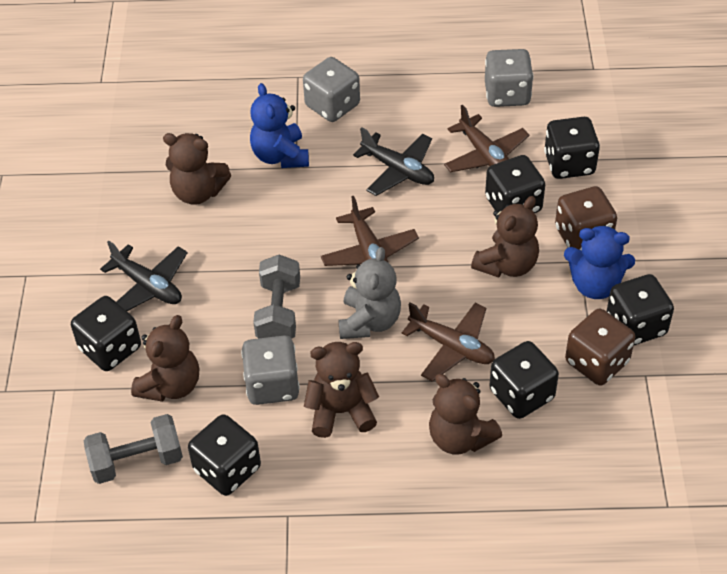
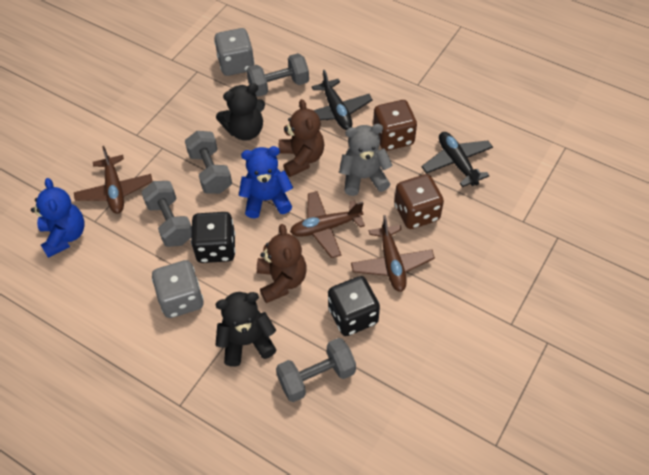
black dice: [71,296,141,371] [188,414,261,496] [485,155,545,213] [489,341,559,419] [544,117,600,179] [606,274,674,345] = 6 -> [191,212,236,263] [328,276,380,336] = 2
black teddy bear: none = 0 -> [215,292,276,366] [216,83,265,140] = 2
brown teddy bear: [131,315,199,402] [163,133,231,205] [304,342,379,438] [429,374,502,455] [471,196,539,278] = 5 -> [257,224,307,303] [279,99,325,177] = 2
grey dice: [241,335,300,405] [303,57,360,122] [485,49,534,107] = 3 -> [152,260,204,318] [214,28,255,76] = 2
grey dumbbell: [84,414,183,484] [253,255,300,339] = 2 -> [141,181,192,247] [185,131,232,194] [247,53,309,97] [276,338,356,402] = 4

